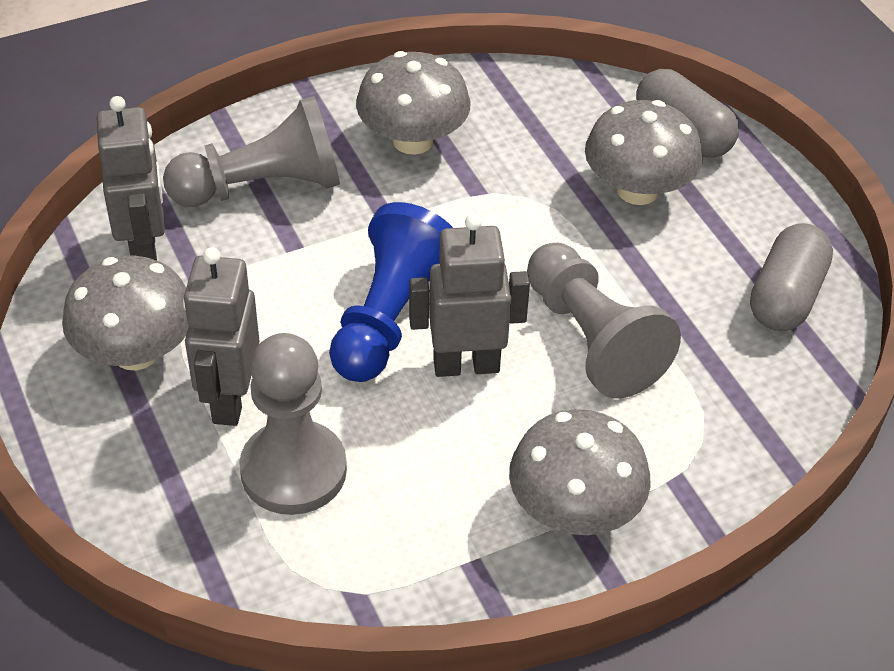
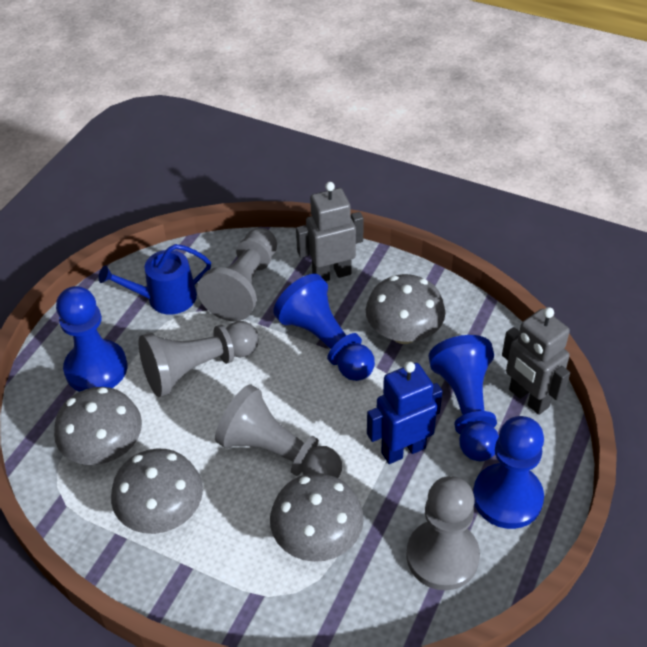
blue pawn: [329,202,453,382] = 1 -> [56,286,127,392] [273,274,375,381] [429,335,499,461] [473,416,544,529] = 4
blue robot: none = 0 -> [367,361,443,464] = 1
blue watering can: none = 0 -> [98,244,211,315] = 1
grey capsule: [637,69,739,158] [750,223,833,331] = 2 -> none = 0
grey pawn: [163,96,340,207] [239,333,347,515] [527,242,681,398] = 3 -> [138,321,259,397] [197,228,277,321] [215,384,342,478] [406,476,480,590] = 4
grey robot: [97,96,165,261] [183,247,259,426] [409,214,530,377] = 3 -> [296,182,364,281] [502,307,570,415] = 2

